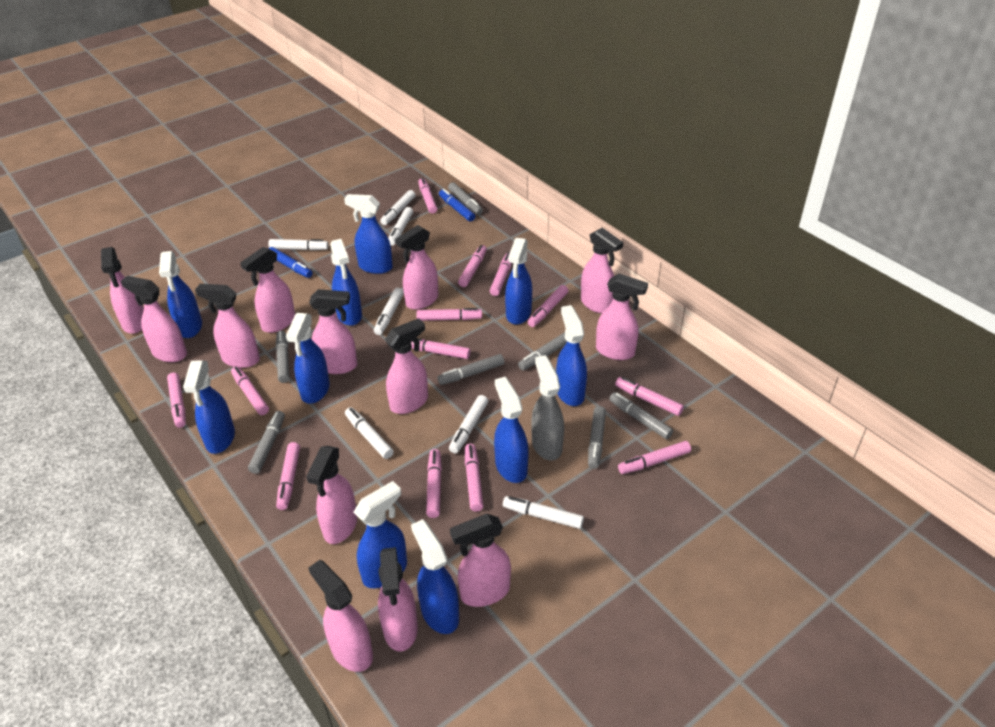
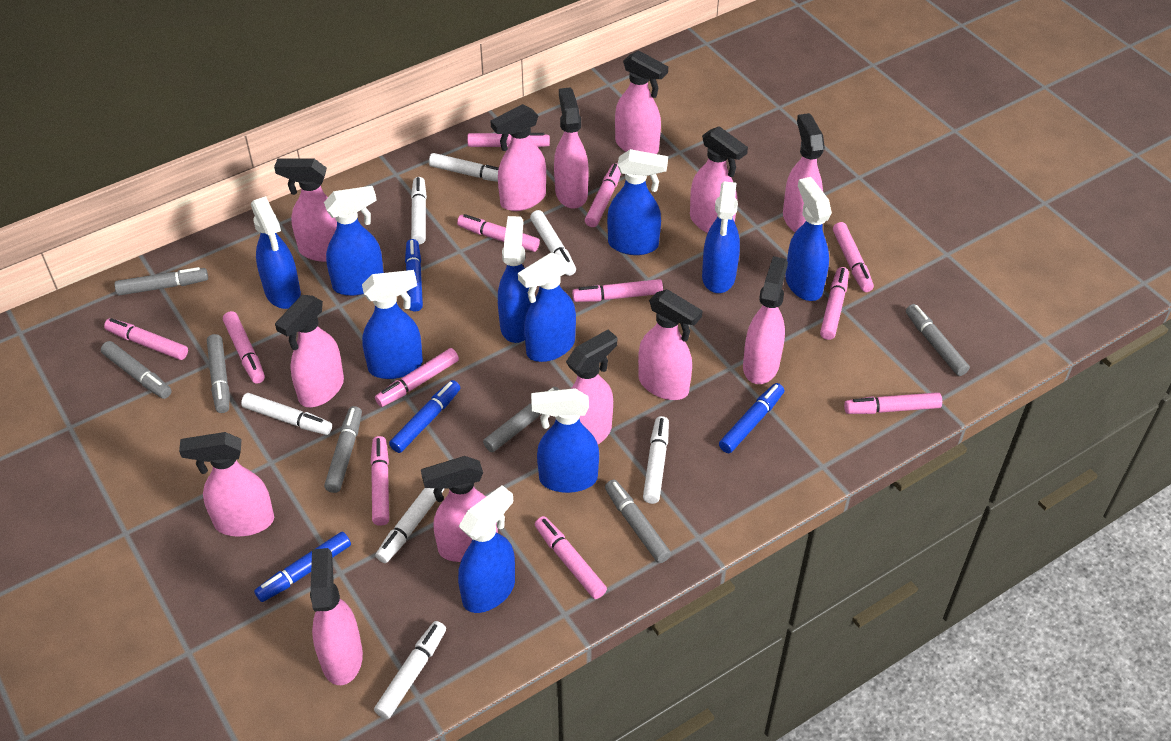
blue marker: [268,247,313,278] [439,189,475,222] = 2 -> [254,532,351,602] [389,380,460,453] [405,239,423,312] [719,383,784,453] = 4
grey spray bottle: [531,355,564,461] = 1 -> none = 0
pink marker: [167,373,186,428] [231,366,269,415] [276,442,300,510] [411,338,470,359] [416,308,482,321] [418,178,438,214] [426,449,442,518] [458,245,487,287] [465,444,483,512] [490,252,512,296] [528,285,568,327] [615,377,684,416] [618,441,691,474] = 13 -> [104,318,188,360] [223,311,265,384] [371,436,389,526] [375,348,459,407] [457,214,540,252] [467,133,550,147] [535,516,607,599] [572,279,663,302] [585,163,621,227] [820,267,849,340] [833,222,874,292] [844,392,942,414] = 12

